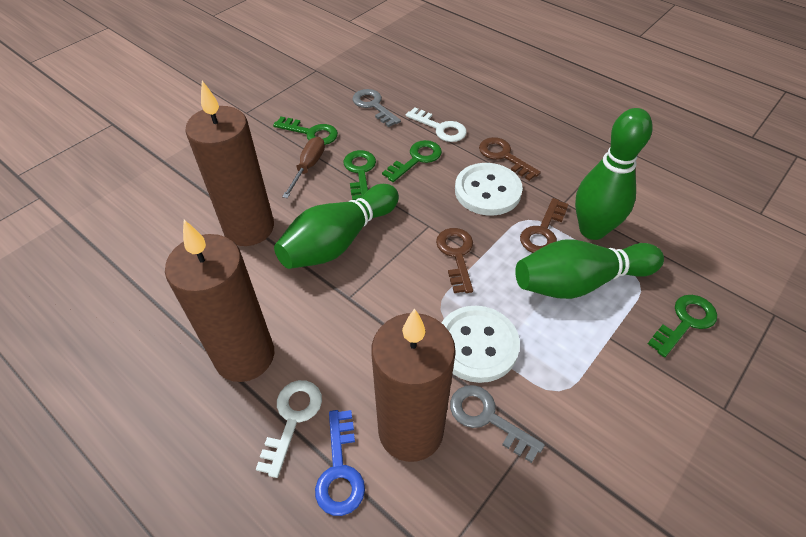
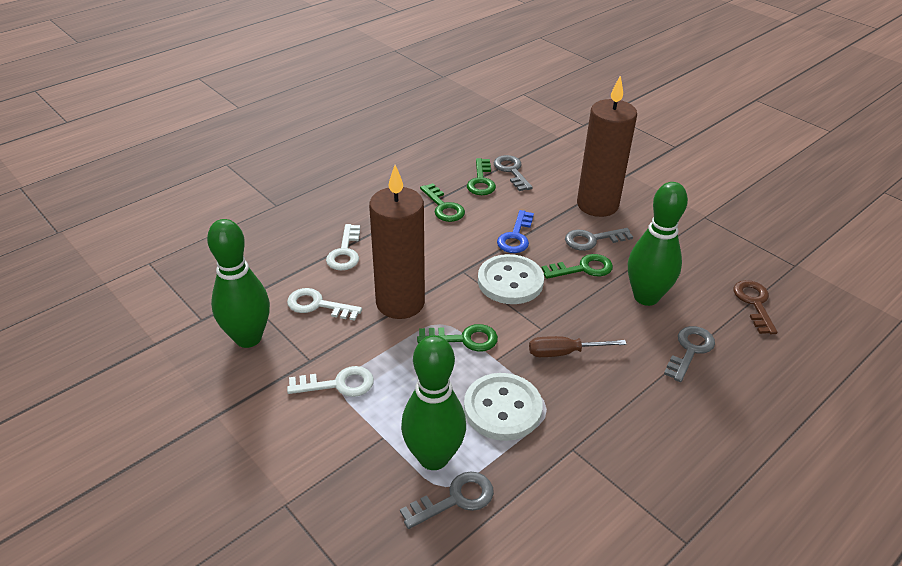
brown candle: [165,220,274,382] [185,81,274,246] [371,308,456,462] = 3 -> [369,165,425,319] [577,75,637,217] = 2
brown key: [436,228,473,293] [479,137,541,181] [520,198,569,253] = 3 -> [734,280,777,334] = 1
grey key: [353,89,401,127] [450,385,545,463] = 2 -> [400,471,494,529] [493,155,533,191] [565,228,633,251] [664,326,715,382] = 4
white key: [256,380,322,478] [406,107,467,142] = 2 -> [287,288,362,321] [287,366,374,397] [326,224,360,270] = 3

